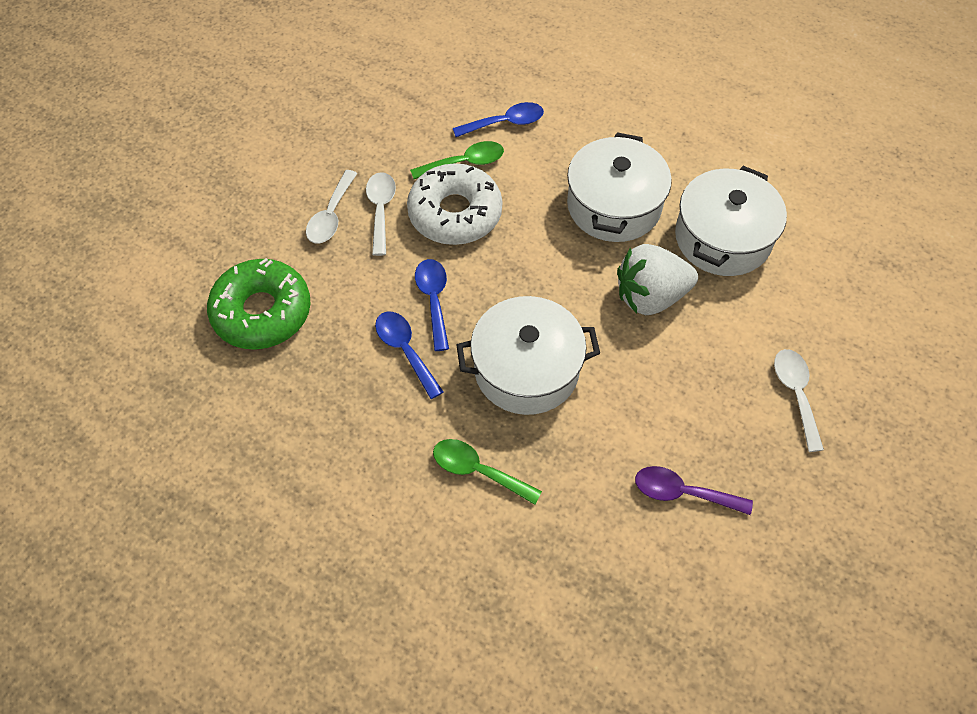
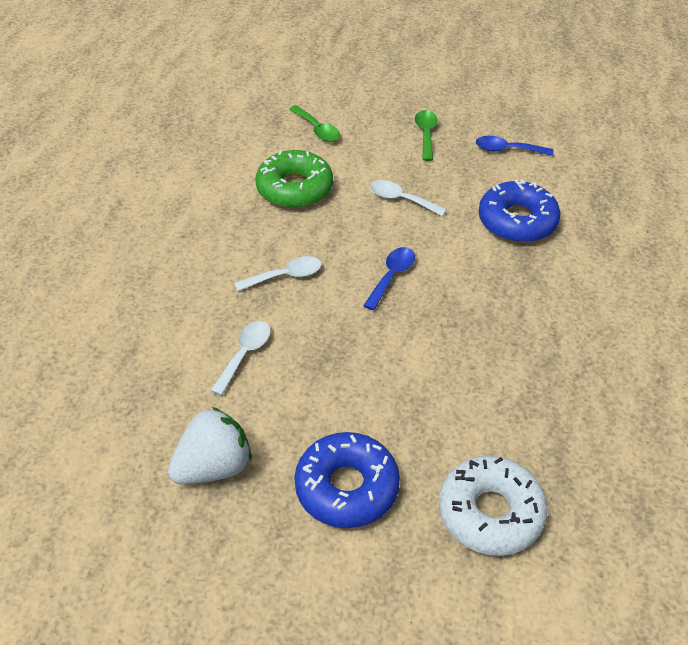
blue donut: none = 0 -> [294,432,400,528] [479,179,560,243] = 2
blue spoon: [375,312,444,399] [415,259,449,351] [453,102,544,137] = 3 -> [363,247,415,310] [476,136,553,156] = 2
purple spoon: [635,466,753,515] = 1 -> none = 0
white pot: [456,296,600,415] [567,132,672,242] [675,166,787,276] = 3 -> none = 0

